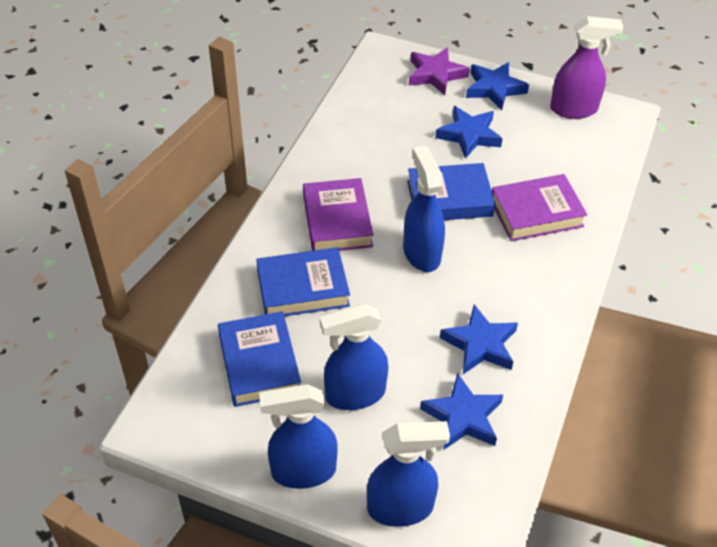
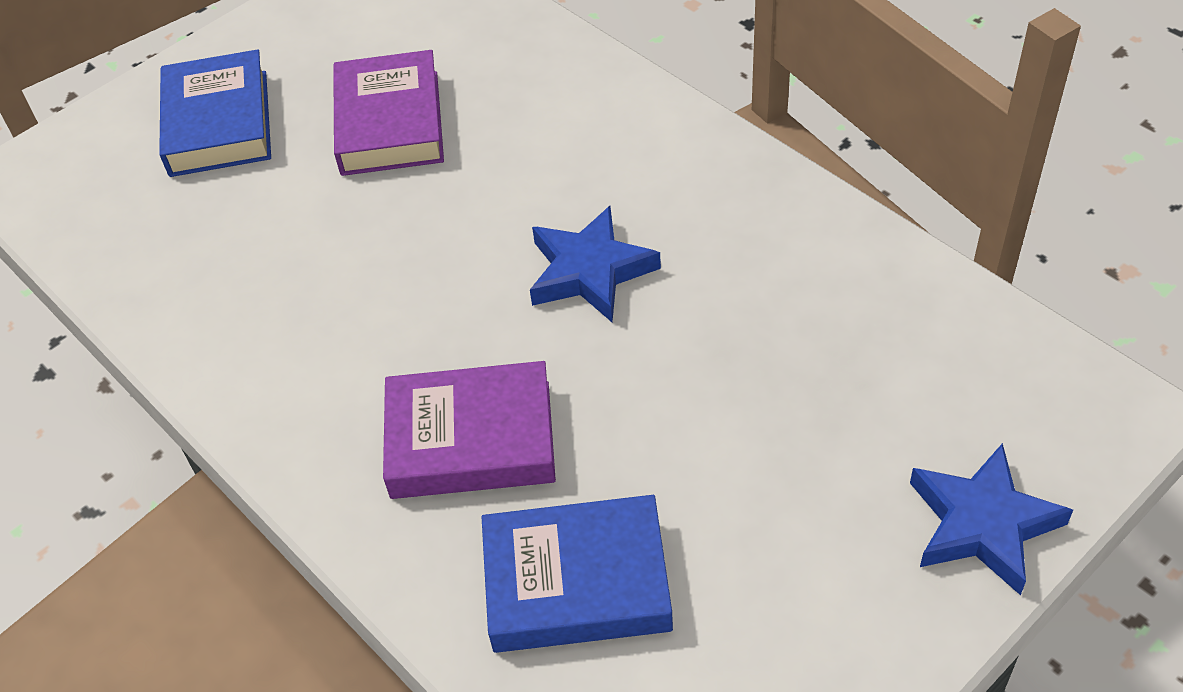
blue book: [218,311,301,407] [256,247,350,316] [407,163,495,220] = 3 -> [159,49,271,177] [482,495,673,653] = 2
blue spray bottle: [259,384,338,489] [320,304,388,410] [367,421,450,527] [403,146,445,272] = 4 -> none = 0
blue star: [420,373,503,450] [436,106,503,159] [440,304,518,374] [466,62,529,111] = 4 -> [530,206,661,322] [910,443,1073,595] = 2
purple spray bottle: [550,16,623,119] = 1 -> none = 0
purple star: [409,47,470,95] = 1 -> none = 0

